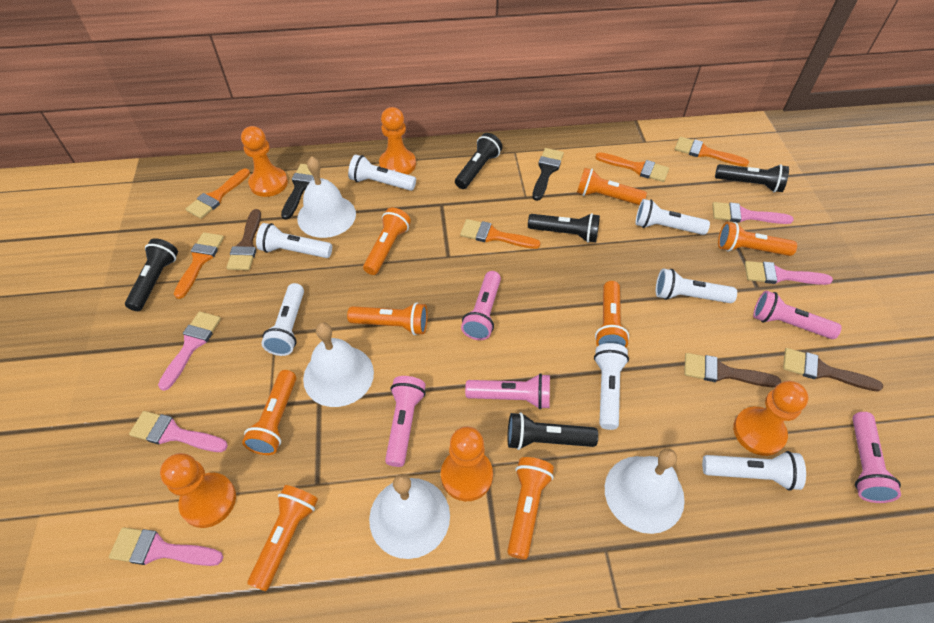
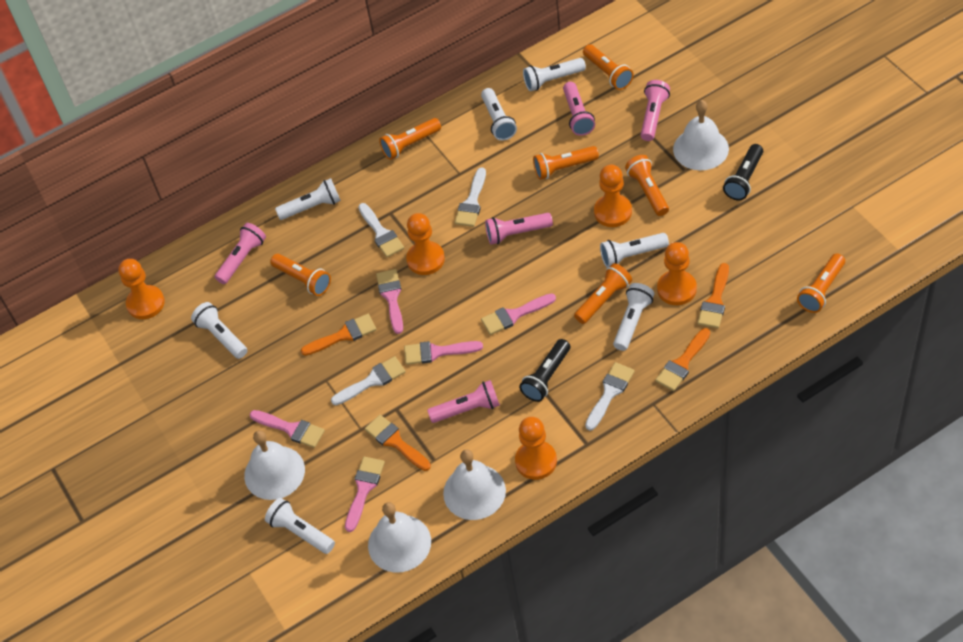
black brush: [281,164,314,220] [532,148,564,201] = 2 -> none = 0
black flashlight: [125,238,178,311] [455,133,502,189] [507,412,598,450] [528,213,600,243] [715,164,789,192] = 5 -> [519,339,570,402] [723,144,763,200] = 2
brown brush: [227,209,261,270] [684,353,781,387] [783,348,883,392] = 3 -> none = 0
orange brush: [174,232,224,299] [186,168,250,219] [460,219,541,249] [595,152,669,182] [675,137,749,167] = 5 -> [301,314,377,356] [365,415,431,471] [655,328,710,391] [698,263,729,328] = 4
orange flashlight: [242,370,296,455] [248,485,318,591] [347,302,428,335] [363,208,411,275] [507,457,554,560] [577,168,647,205] [595,281,629,347] [718,222,797,256] = 8 -> [270,254,331,296] [379,118,441,160] [533,146,599,180] [574,263,632,324] [583,44,634,90] [625,155,669,216] [797,254,845,313] = 7
white brush: none = 0 -> [331,356,406,405] [358,203,404,257] [454,168,486,227] [585,362,635,431] = 4

